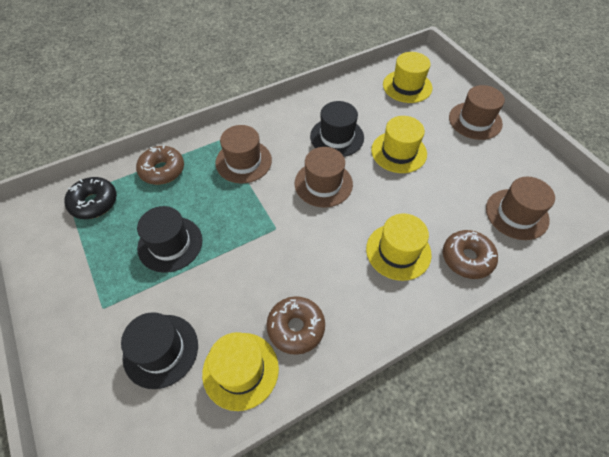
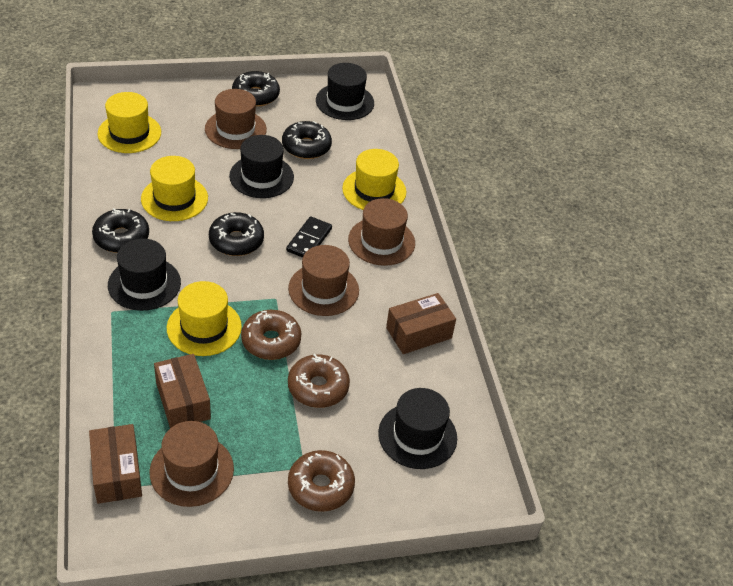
black domino: none = 0 -> [286,216,332,258] = 1
black donut: [65,177,117,219] = 1 -> [92,208,149,253] [209,212,264,256] [232,71,280,107] [282,121,332,159] = 4
black hat: [121,312,198,389] [137,206,202,273] [310,101,364,157] = 3 -> [108,239,181,311] [229,135,294,198] [316,63,374,120] [378,388,457,469] = 4
brown box: none = 0 -> [89,424,142,504] [154,354,211,428] [386,293,456,354] = 3

